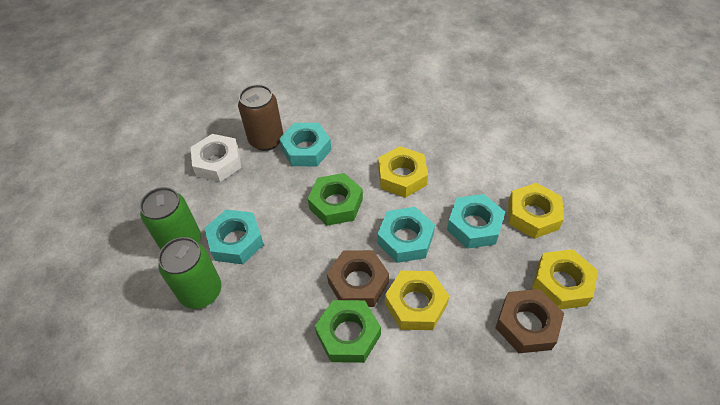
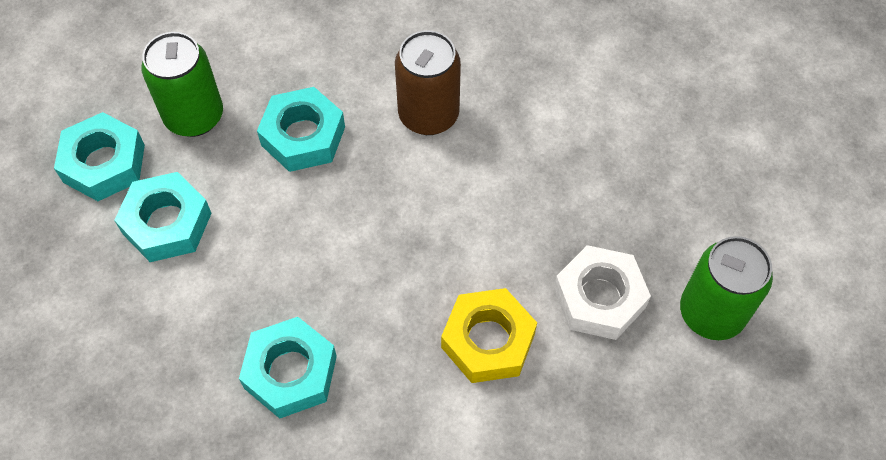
brown nut: [327,250,389,307] [495,289,564,353] = 2 -> none = 0
green nut: [308,173,363,226] [315,300,381,363] = 2 -> none = 0
yellow nut: [378,146,428,198] [385,271,449,330] [508,183,564,239] [532,249,598,309] = 4 -> [441,288,537,383] = 1

